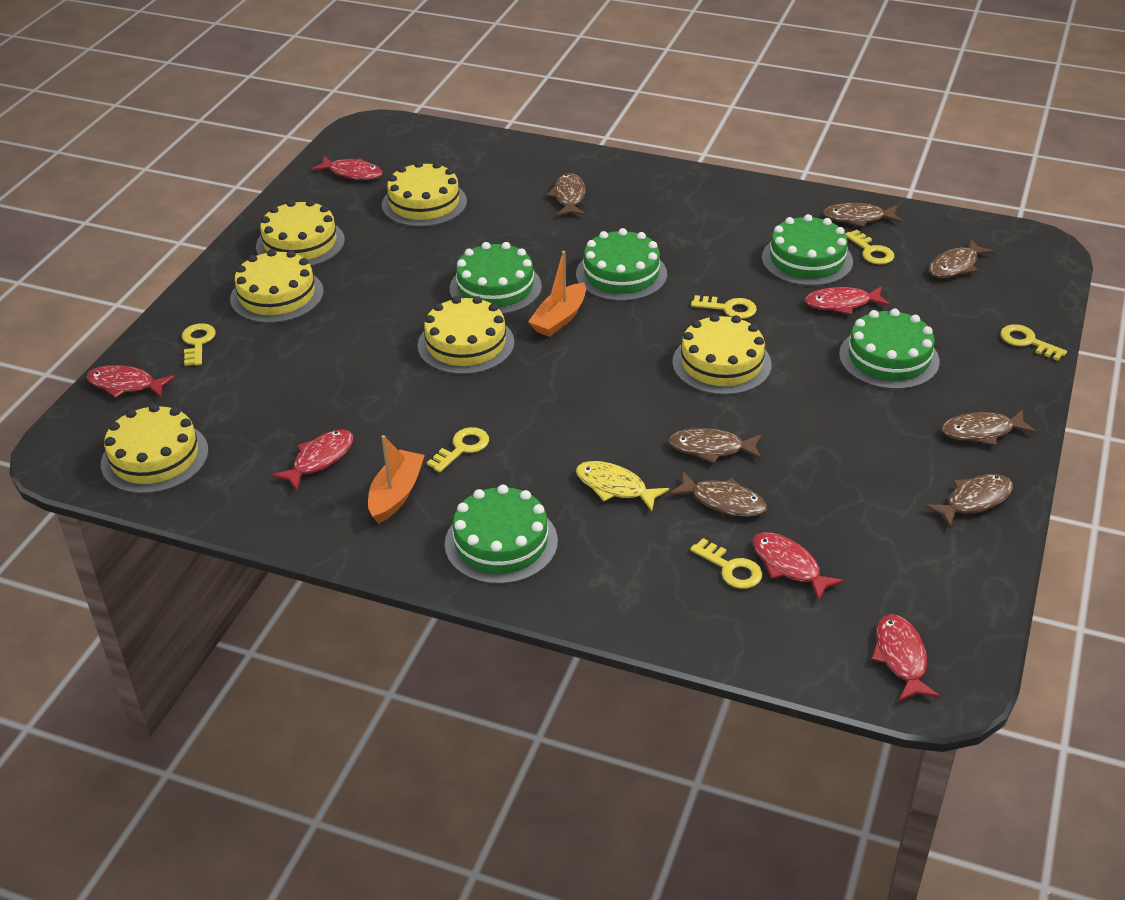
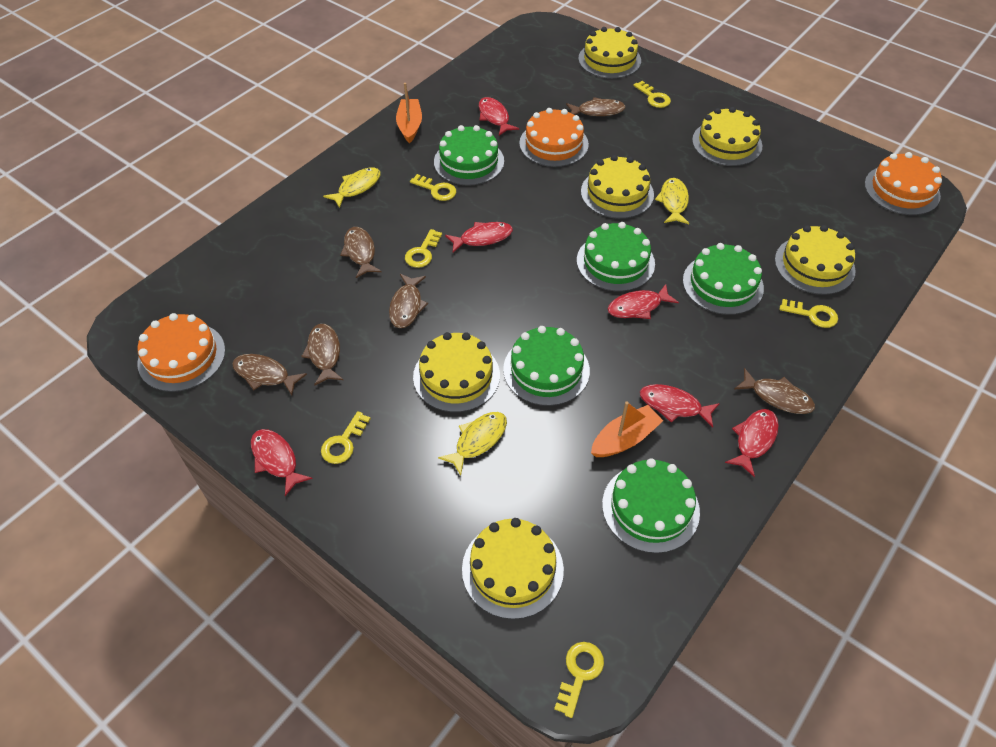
brown fish: [547,173,586,216] [669,428,762,463] [669,472,767,517] [823,203,902,227] [924,474,1013,528] [929,239,995,278] [942,410,1036,446] = 7 -> [232,354,307,395] [301,324,343,386] [340,227,381,278] [389,274,428,328] [566,97,626,116] [735,368,815,414] = 6
orange cake: none = 0 -> [137,313,225,392] [519,108,589,167] [865,152,942,215] = 3
yellow fish: [576,461,669,511] = 1 -> [323,167,381,208] [438,412,507,476] [655,178,689,224] = 3

